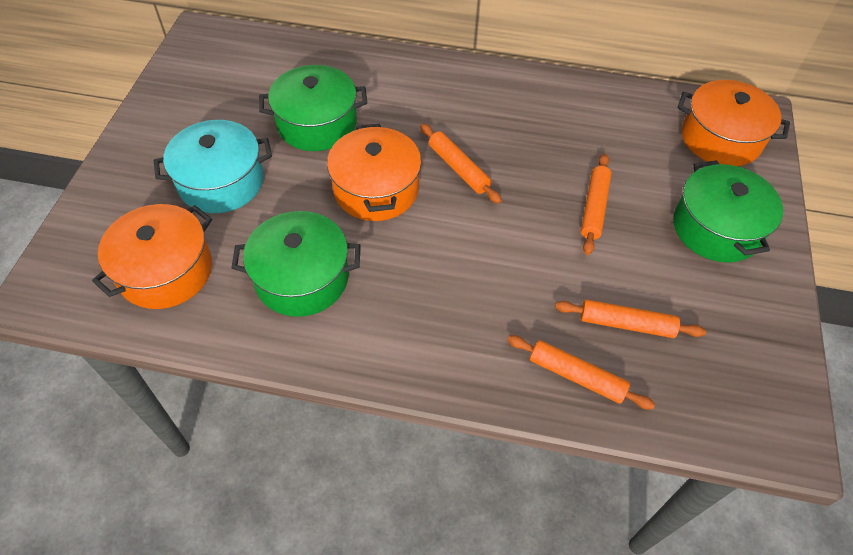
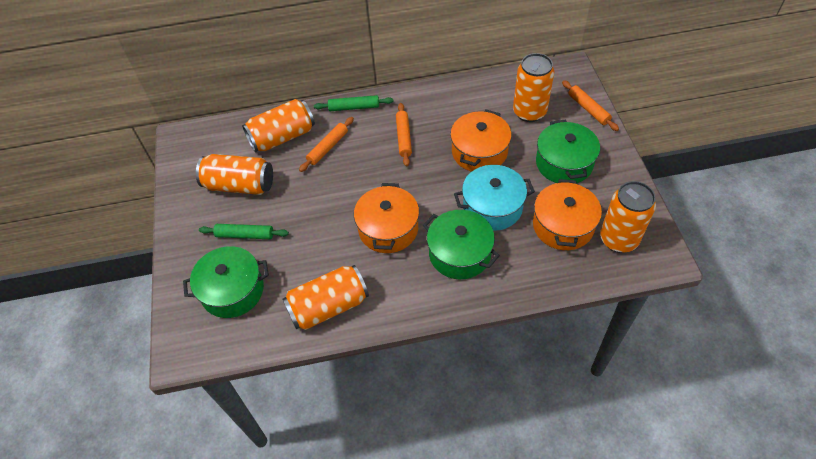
green rolling pin: none = 0 -> [199,224,289,239] [314,95,393,111] = 2
orange can: none = 0 -> [196,154,273,195] [242,99,315,152] [283,265,369,330] [513,53,554,122] [600,181,656,253] = 5
orange rolling pin: [420,124,502,204] [507,335,655,409] [555,300,706,338] [581,154,612,255] = 4 -> [299,117,354,172] [396,103,412,166] [562,80,619,131] = 3

